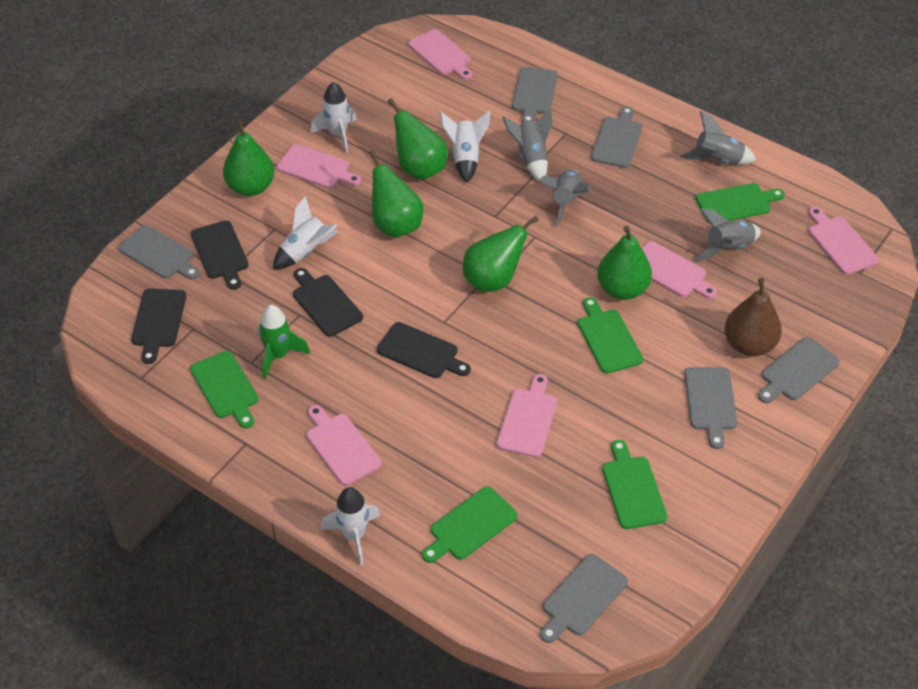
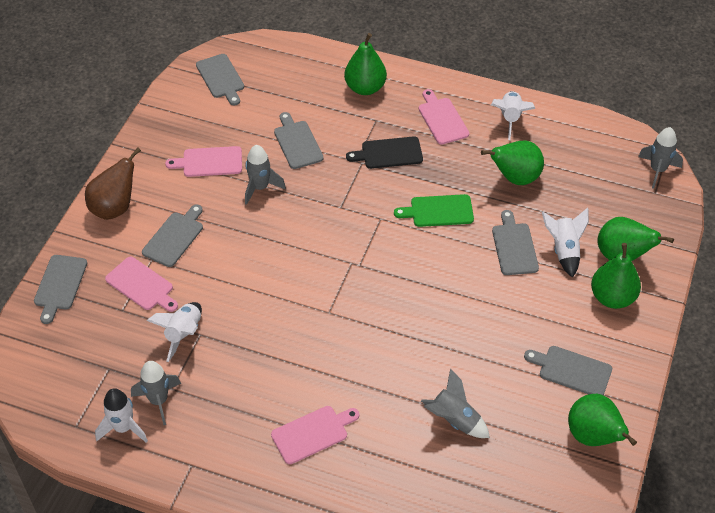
black cutting board: [131,288,186,364] [191,220,249,290] [293,268,363,337] [377,322,471,378] = 4 -> [346,136,423,169] = 1
green cutting board: [190,351,258,428] [422,486,517,563] [578,297,643,374] [602,440,667,529] [696,183,785,224] = 5 -> [394,194,474,227] = 1
green rocket: [258,305,310,379] = 1 -> none = 0
pink cutting board: [277,144,361,188] [306,405,382,486] [408,29,472,80] [497,374,557,458] [642,241,717,299] [808,207,879,275] = 6 -> [105,257,178,312] [165,146,242,177] [271,406,359,464] [419,89,469,145] = 4

